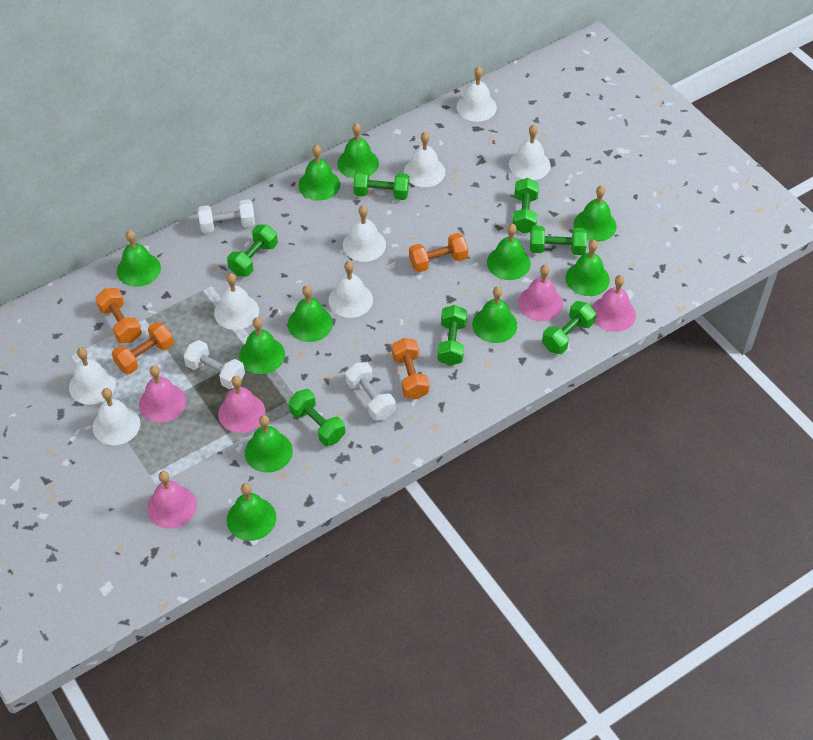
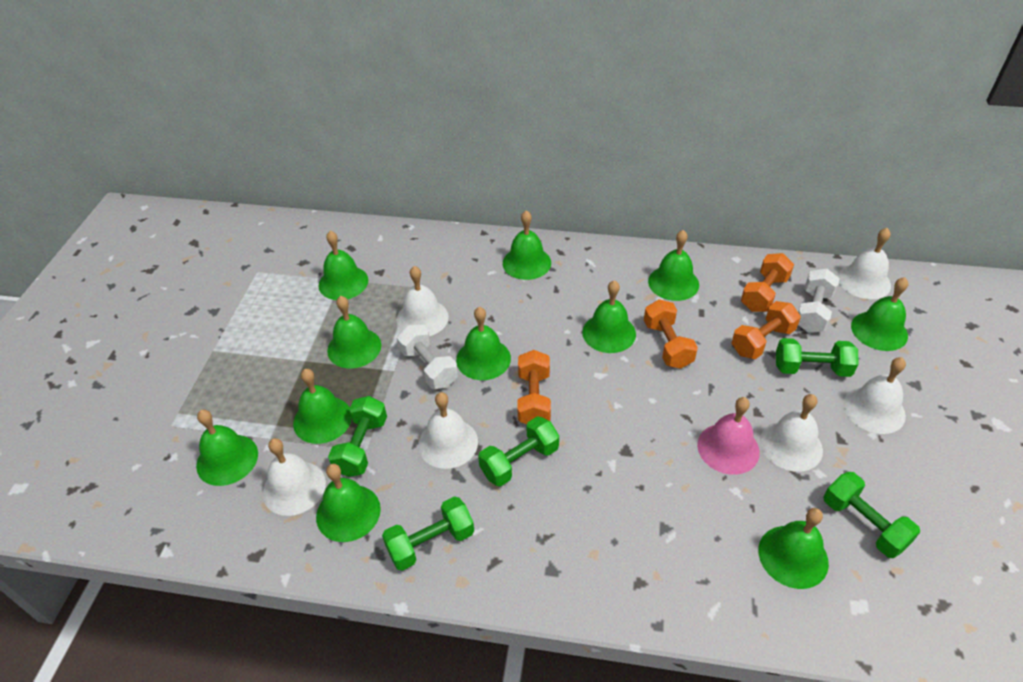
green dumbbell: [227,225,278,277] [288,389,345,446] [353,170,409,200] [438,305,467,366] [513,178,539,234] [530,226,587,255] [542,301,596,354] = 7 -> [328,396,387,477] [382,496,474,571] [478,416,559,486] [776,338,859,377] [823,472,920,558] = 5
pink bell: [139,365,186,423] [147,471,197,529] [218,376,266,433] [518,265,563,321] [592,275,636,332] = 5 -> [697,397,760,475] = 1
white bell: [69,348,116,405] [93,388,140,445] [214,273,259,330] [328,261,373,318] [343,205,386,262] [404,132,445,187] [457,66,497,122] [509,125,551,180] = 8 -> [263,438,326,516] [397,266,449,336] [418,392,478,469] [760,394,823,472] [838,228,891,299] [843,357,906,434] = 6
white dumbbell: [183,340,245,389] [198,199,255,233] [345,362,396,421] = 3 -> [397,325,458,389] [798,268,840,333] = 2

